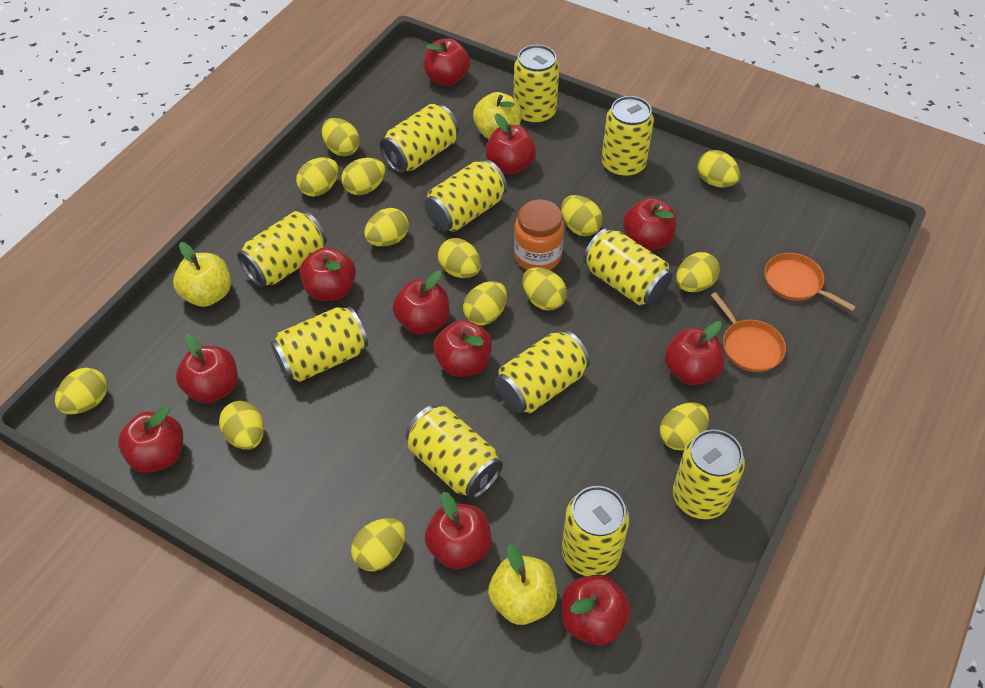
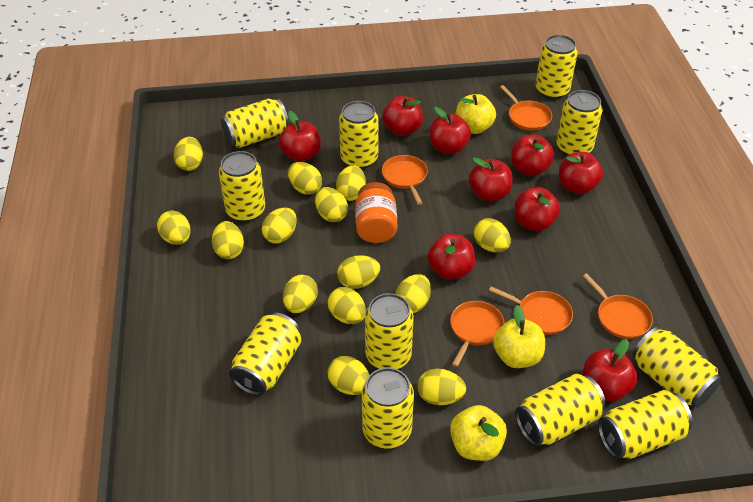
orange pan: [711,292,786,372] [764,253,856,311] = 2 -> [382,155,428,205] [450,301,505,367] [489,286,573,335] [500,85,552,131] [583,273,653,339] = 5
red apple: [118,406,183,473] [176,334,238,403] [300,247,356,301] [393,271,450,334] [424,38,470,86] [425,492,491,569] [433,320,492,377] [485,114,536,174] [562,574,631,645] [623,198,677,250] [665,321,725,385] = 11 -> [279,111,321,162] [382,96,423,136] [428,234,475,280] [430,107,471,154] [469,157,513,201] [512,134,554,176] [515,187,560,231] [559,152,603,194] [583,339,637,402] = 9

